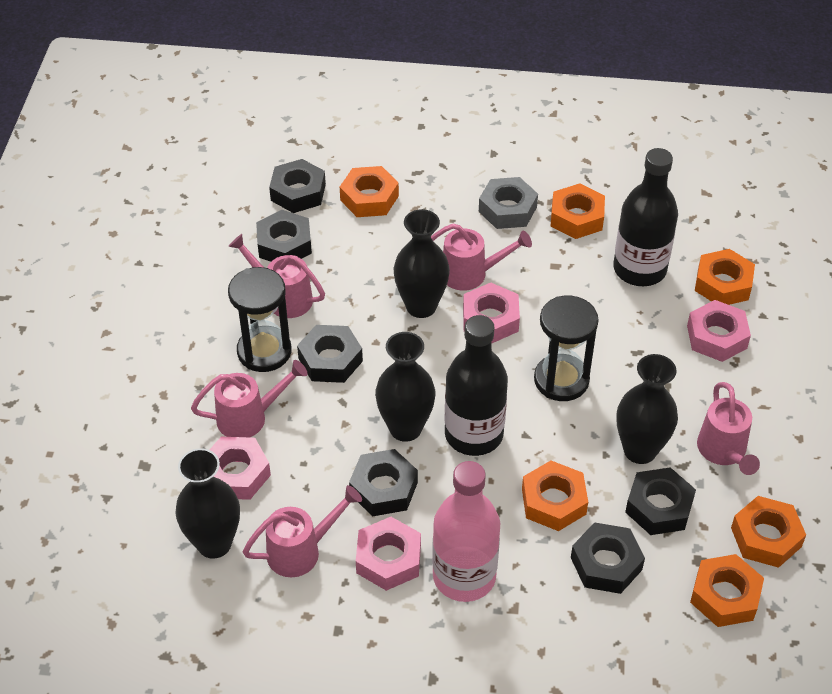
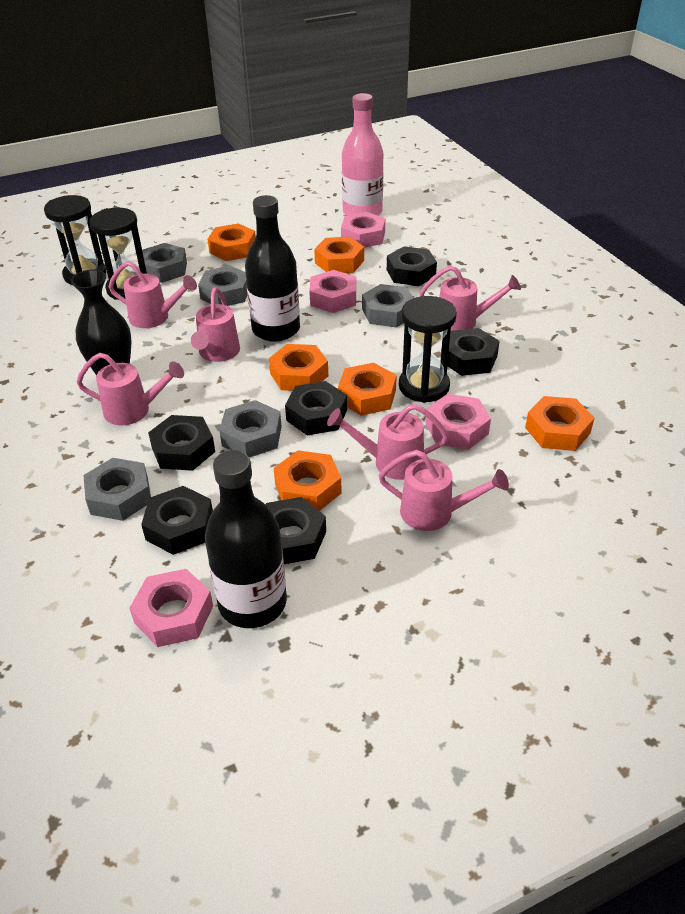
black hourglass: [228,267,291,372] [534,295,599,401] = 2 -> [44,195,106,285] [89,208,147,300] [399,296,457,403] = 3
black vase: [175,448,240,559] [375,332,435,442] [394,209,450,318] [616,354,678,464] = 4 -> [71,270,132,376] = 1
grey nut: [479,177,538,229] = 1 -> [83,458,151,521] [142,243,187,283] [198,266,248,306] [219,400,282,457] [362,284,413,328] = 5
pink watering can: [191,360,308,437] [228,234,325,318] [243,485,362,577] [431,224,532,291] [697,382,760,475] = 5 -> [76,353,184,425] [108,261,197,328] [191,288,240,362] [327,404,449,480] [379,450,509,531] [420,266,521,331] = 6

